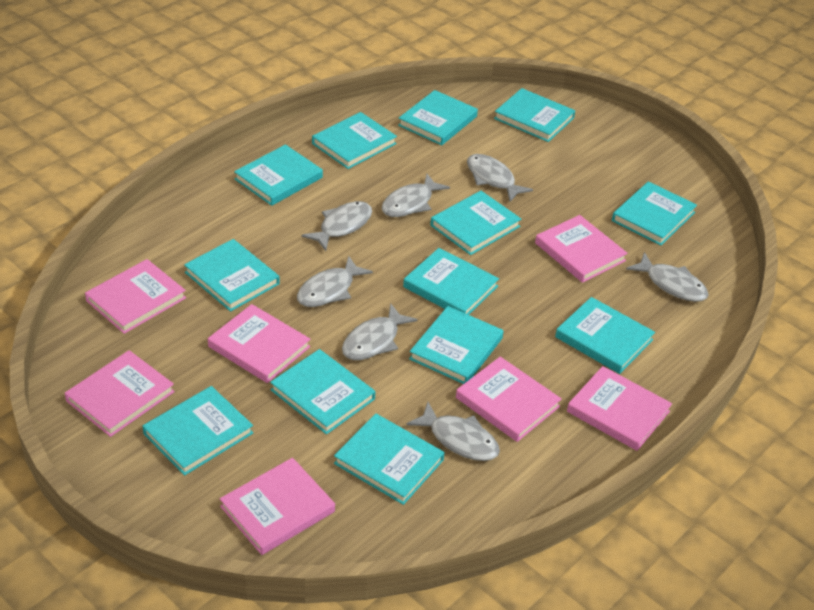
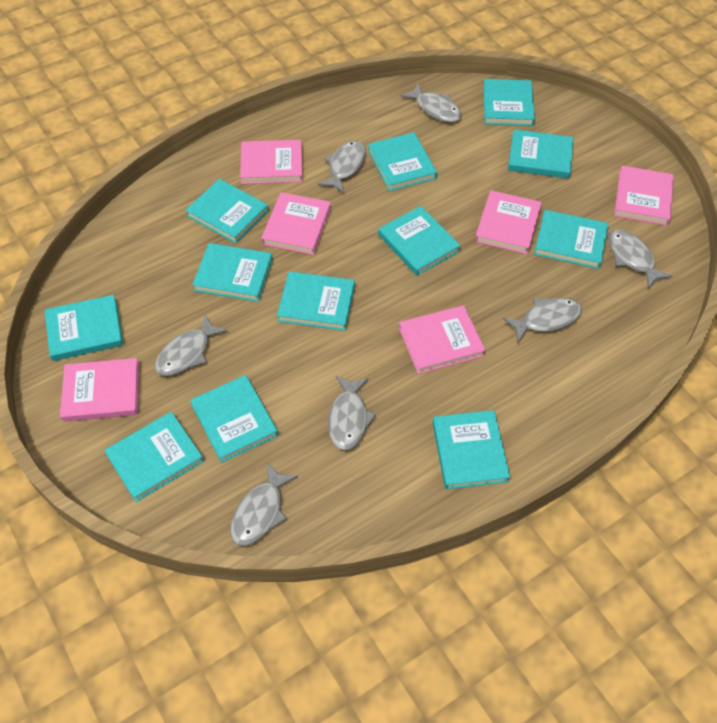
pink book: [65,350,175,437] [85,259,186,334] [208,304,310,383] [220,458,335,555] [456,357,561,442] [535,215,628,283] [567,366,672,451] = 7 -> [60,358,139,422] [240,140,303,184] [261,192,331,255] [399,305,485,374] [475,190,542,254] [614,166,674,225] = 6
turquoise book: [143,386,253,476] [184,239,280,312] [234,145,323,206] [270,349,375,434] [312,112,397,169] [334,414,444,505] [398,90,478,145] [403,248,499,315] [409,306,504,384] [430,191,521,255] [494,88,575,142] [555,297,655,374] [612,181,697,245] = 13 -> [45,295,123,361] [104,412,204,502] [186,179,269,244] [190,375,278,463] [192,243,273,302] [277,271,355,331] [368,132,437,192] [378,206,461,276] [432,410,510,489] [483,79,535,126] [508,129,573,179] [534,210,609,269] = 12

